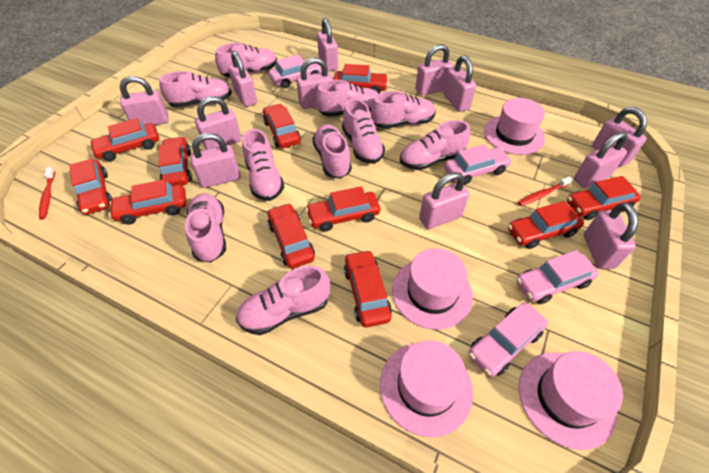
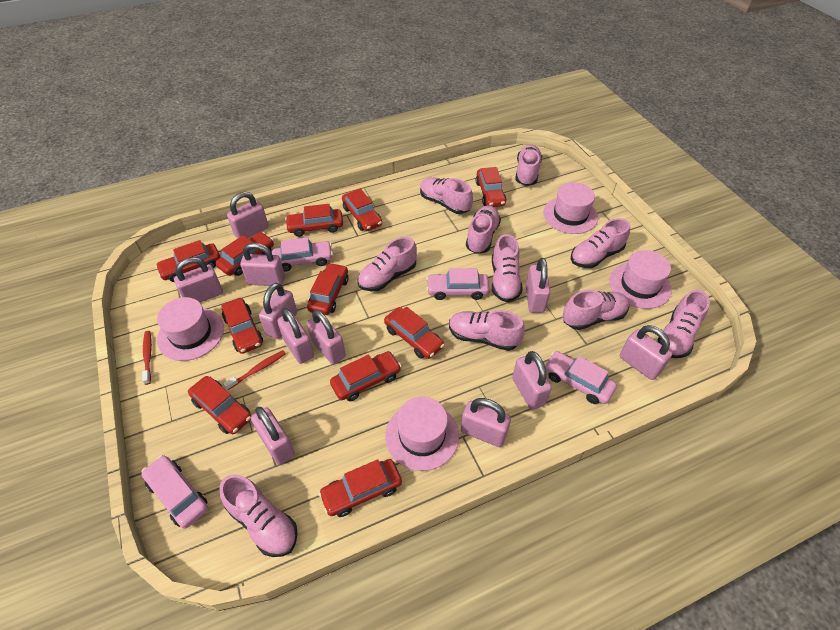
pink padlock: [120,76,169,125] [190,133,241,188] [195,96,242,150] [228,51,257,107] [296,57,333,109] [317,18,338,71] [415,44,453,96] [419,172,469,229] [444,55,476,112] [574,131,627,188] [584,203,638,269] [592,107,647,167] = 12 -> [174,257,223,303] [227,192,269,239] [240,243,285,286] [251,407,295,465] [259,283,297,339] [277,308,314,364] [307,309,346,364] [461,398,511,447] [512,351,552,410] [526,258,550,313] [619,325,673,380] = 11

